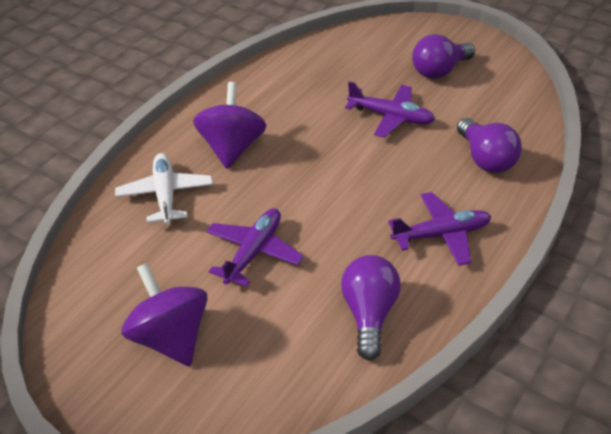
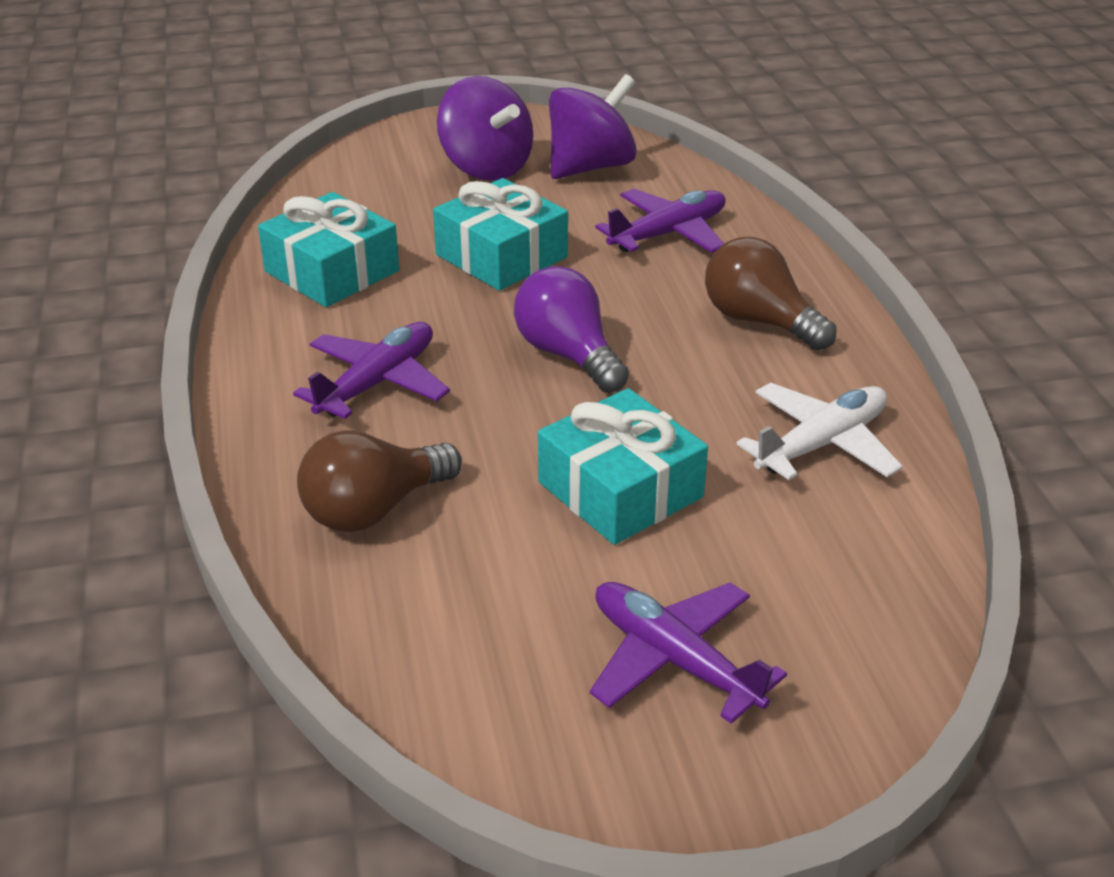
brown light bulb: none = 0 -> [297,430,462,532] [705,237,836,351] = 2
purple light bulb: [341,255,401,360] [412,34,475,79] [457,118,522,173] = 3 -> [514,266,629,393] = 1
turquoise gift: none = 0 -> [258,192,399,307] [433,178,568,291] [538,388,708,545] = 3

